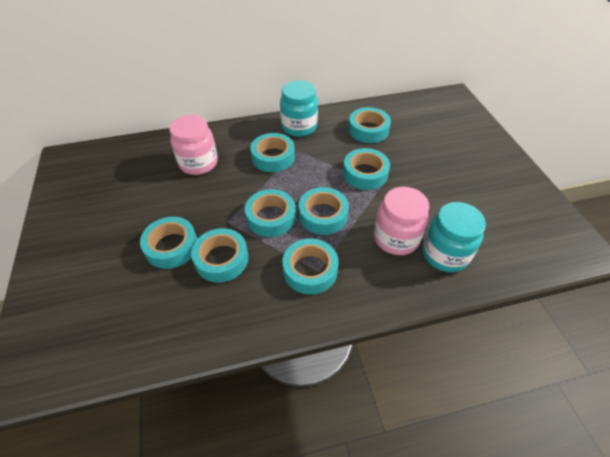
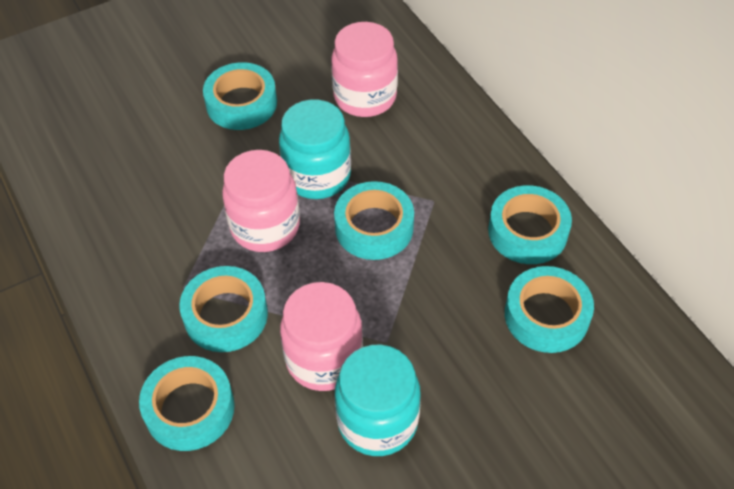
pink jar: [169,115,218,175] [374,187,429,255] = 2 -> [222,150,300,252] [280,282,363,391] [331,22,398,117] = 3
turquoise tape: [140,217,197,269] [191,228,249,283] [245,189,296,237] [250,133,295,172] [282,239,339,294] [299,187,349,235] [343,148,390,190] [348,107,391,143] = 8 -> [139,356,235,451] [179,266,268,352] [203,62,277,130] [334,181,414,260] [488,185,572,264] [505,266,594,353] = 6

